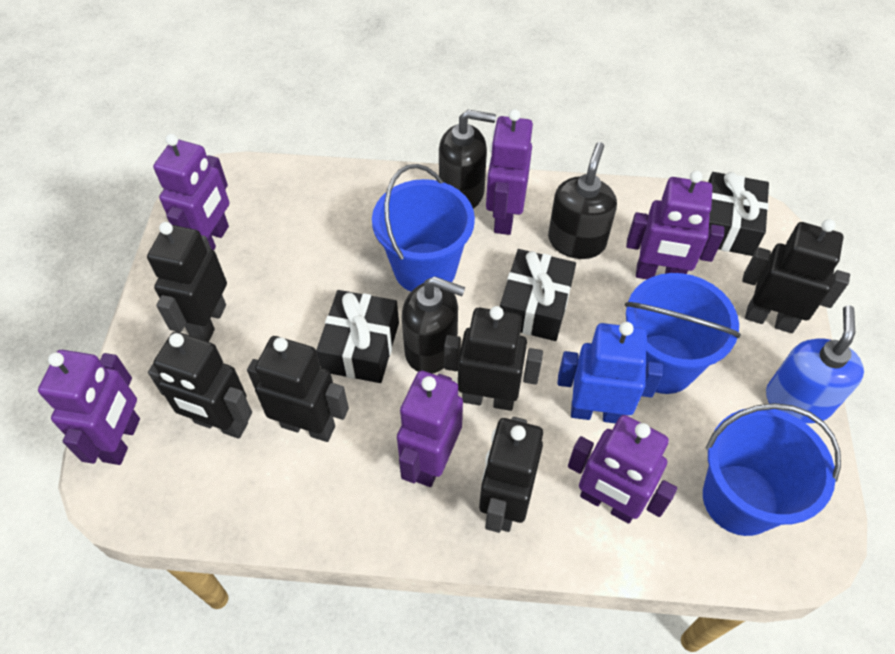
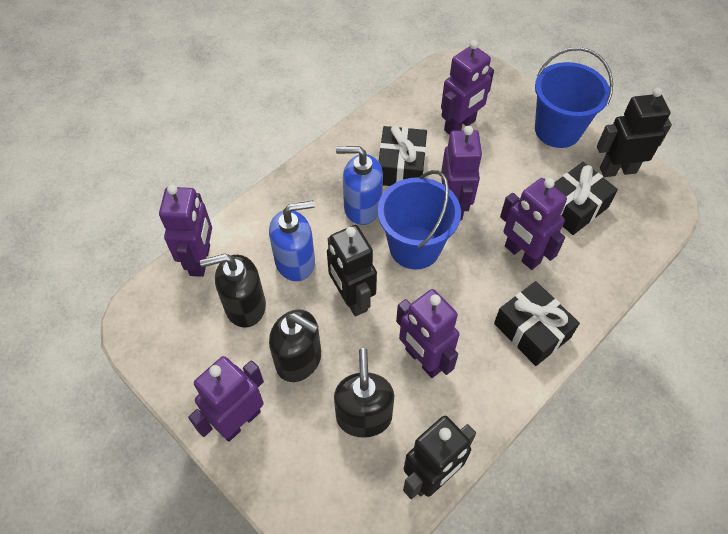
black robot: [147,222,227,342] [148,331,252,439] [247,336,349,442] [444,306,543,411] [479,417,543,533] [742,219,850,333] = 6 -> [327,225,377,317] [403,416,476,499] [597,88,672,177] = 3
blue bucket: [372,164,475,292] [625,273,741,394] [703,403,841,536] = 3 -> [378,170,461,269] [535,47,613,148] = 2
blue robot: [557,322,663,424] = 1 -> none = 0
blue soap dispenser: [766,305,864,424] = 1 -> [269,201,315,281] [336,146,383,225] = 2

